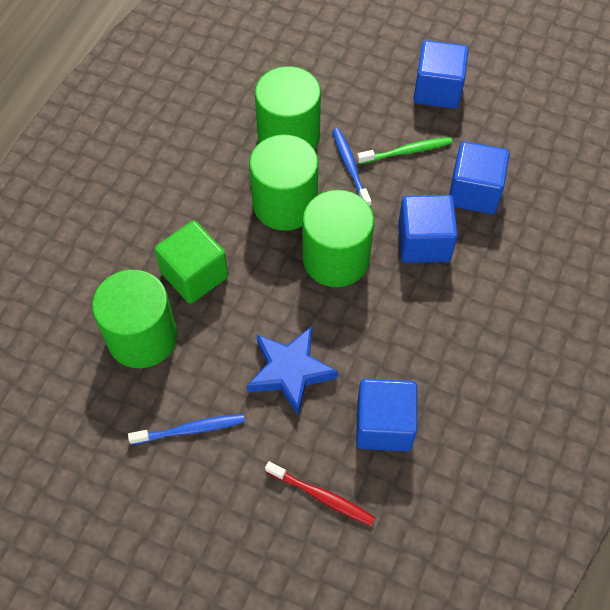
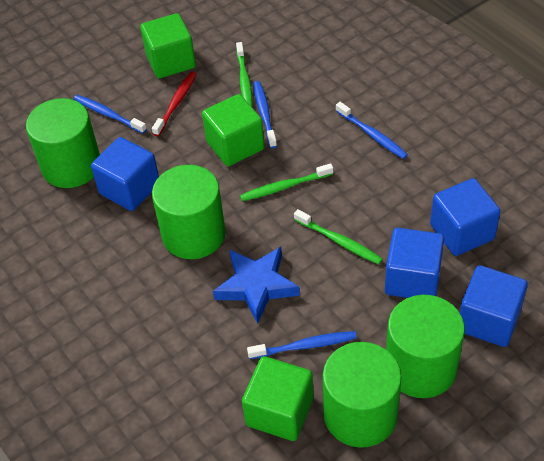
blue toothbrush: [128,414,245,445] [332,128,372,207] = 2 -> [73,95,147,134] [247,331,357,359] [253,81,277,148] [336,102,408,159] = 4
green cube: [154,221,228,304] = 1 -> [140,13,196,78] [202,94,264,166] [242,356,314,441] = 3
green toothbrush: [357,137,453,164] = 1 -> [236,42,253,108] [240,163,333,201] [294,209,383,265] = 3

